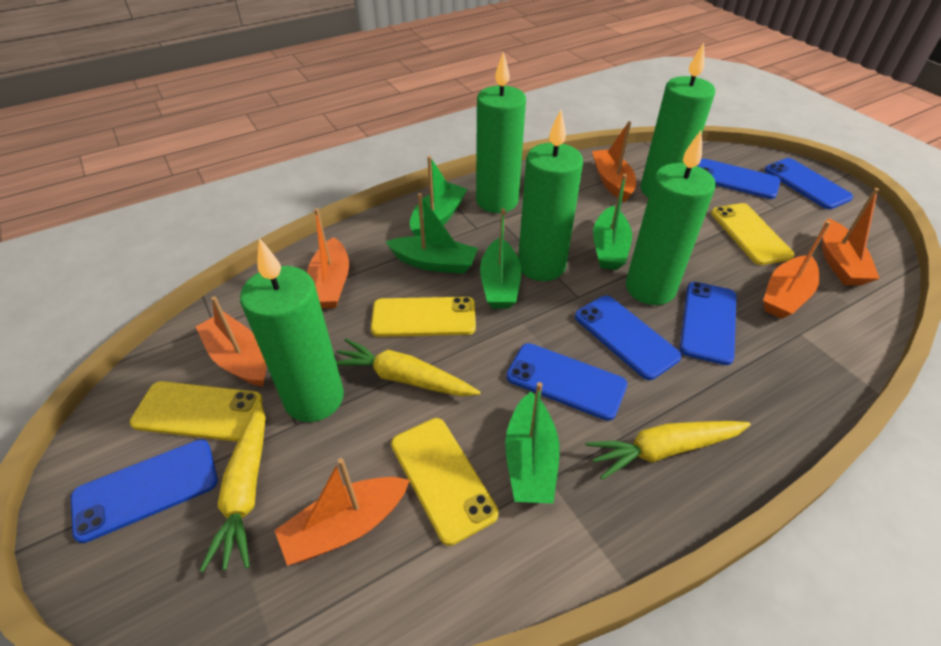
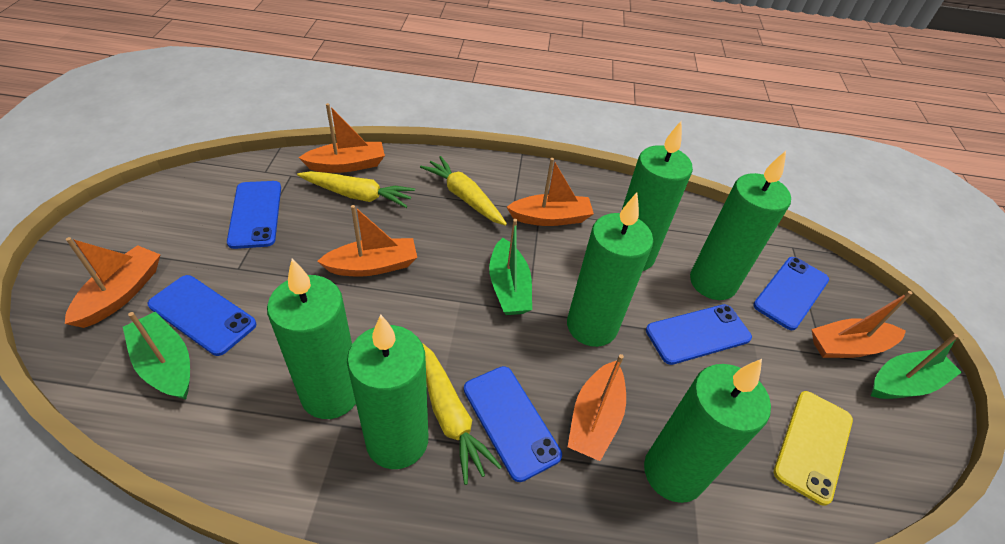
blue phone: [71,439,218,543] [506,343,627,421] [575,296,682,380] [680,282,736,365] [697,159,781,199] [765,158,853,209] = 6 -> [148,275,256,356] [227,181,281,249] [464,366,562,482] [646,304,752,365] [753,257,829,330] = 5
green boat: [386,193,478,274] [410,156,467,236] [480,208,521,309] [505,382,559,504] [593,174,632,270] = 5 -> [123,311,190,400] [489,219,532,315] [871,334,962,399] = 3
green candle: [240,238,344,422] [476,51,526,213] [518,109,583,281] [626,131,716,305] [640,42,715,198] = 5 -> [267,258,356,419] [347,315,428,469] [567,193,653,347] [622,121,693,271] [644,359,771,503] [690,151,791,300] = 6
yellow phone: [130,381,263,441] [371,297,476,337] [391,418,499,546] [711,203,794,265] = 4 -> [774,391,853,506] = 1

